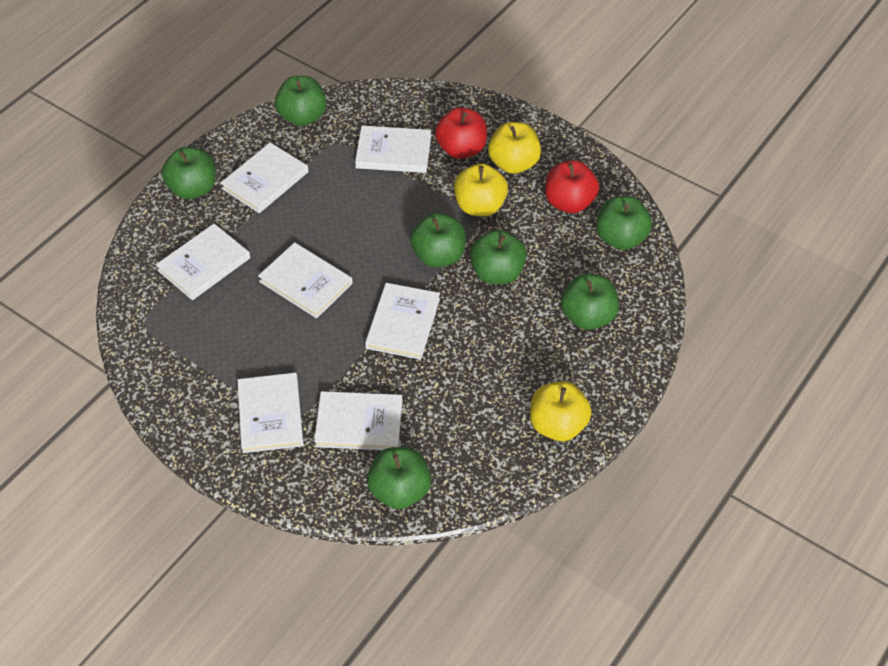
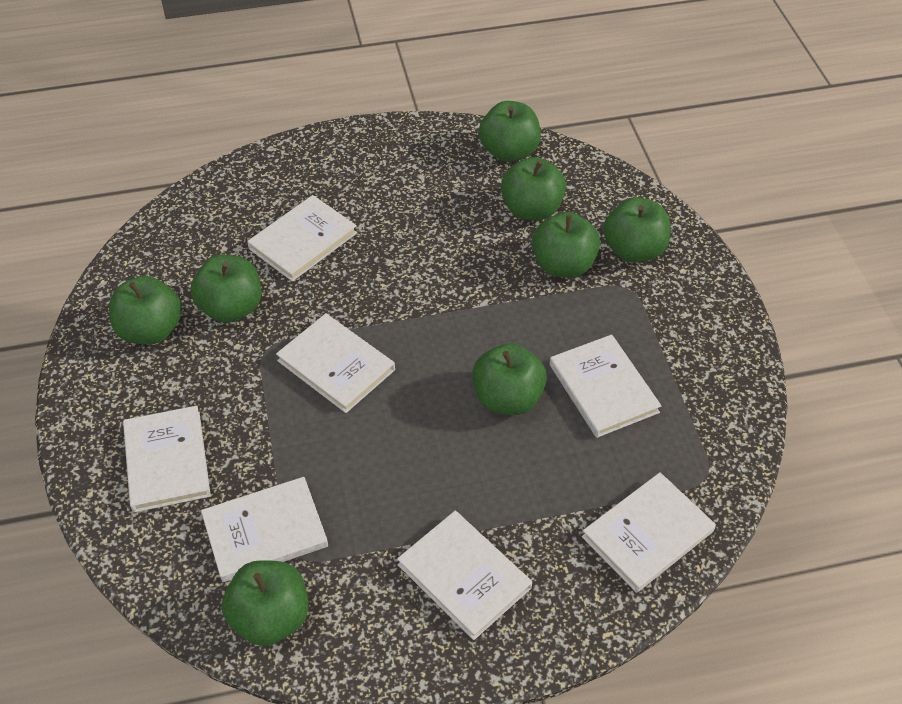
green apple: [162,147,216,199] [275,76,327,126] [367,447,431,509] [410,213,466,267] [470,230,527,284] [561,274,619,330] [596,196,652,250] = 7 -> [109,276,182,344] [190,255,261,323] [222,560,308,646] [472,343,547,415] [479,101,541,162] [501,157,566,220] [532,212,600,278] [603,197,670,262] = 8
red apple: [435,107,487,159] [545,160,599,213] = 2 -> none = 0
yellow apple: [454,163,508,216] [488,122,541,174] [530,381,592,441] = 3 -> none = 0

